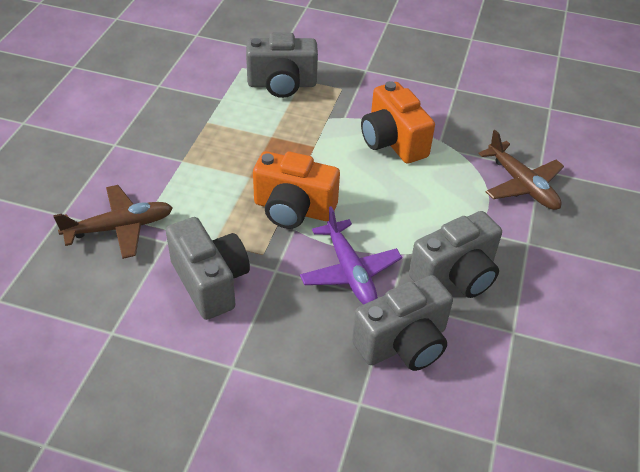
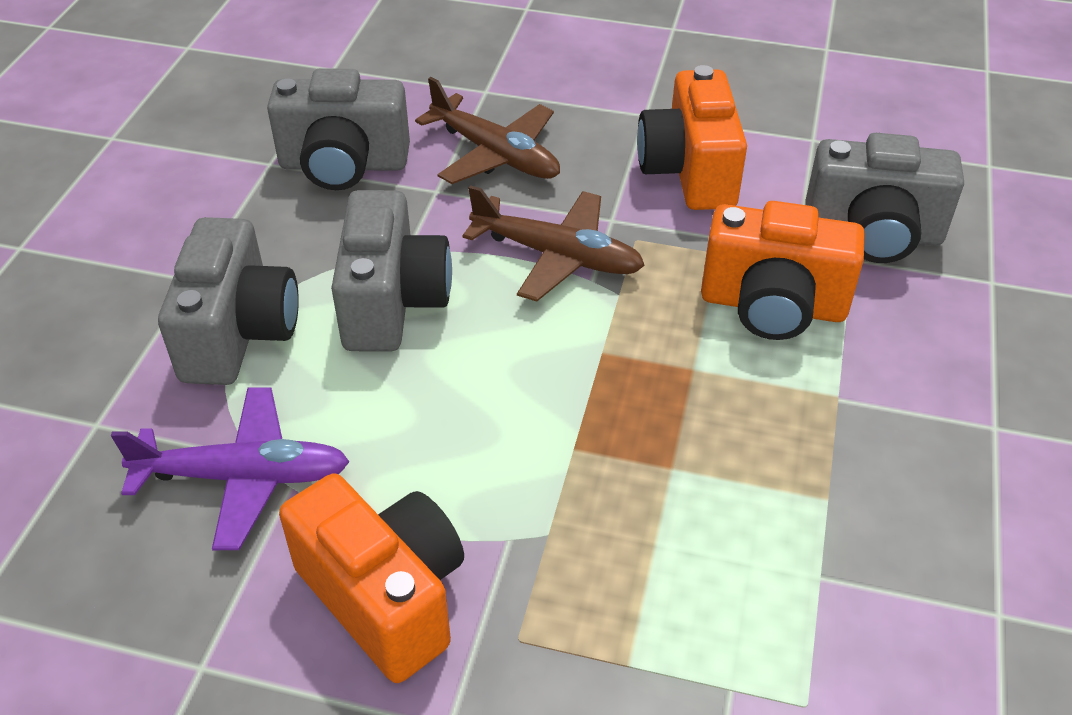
orange camera: [253,151,340,229] [361,81,435,164] = 2 -> [279,473,464,683] [637,65,747,210] [701,201,865,340] = 3

